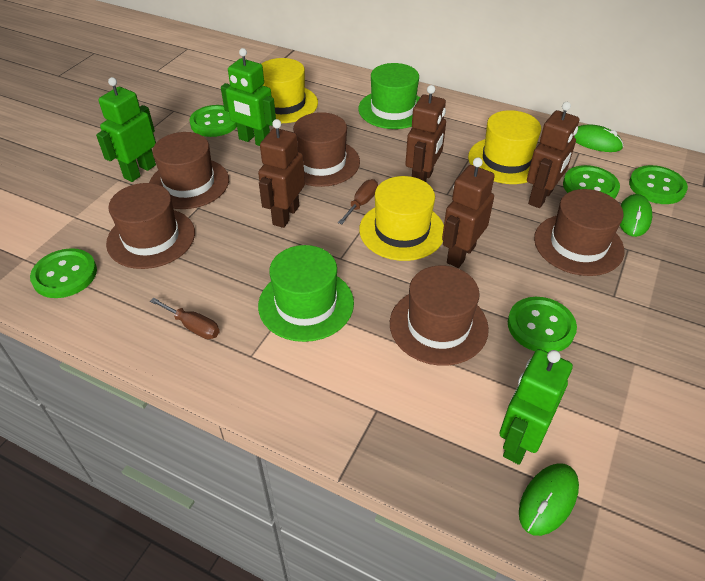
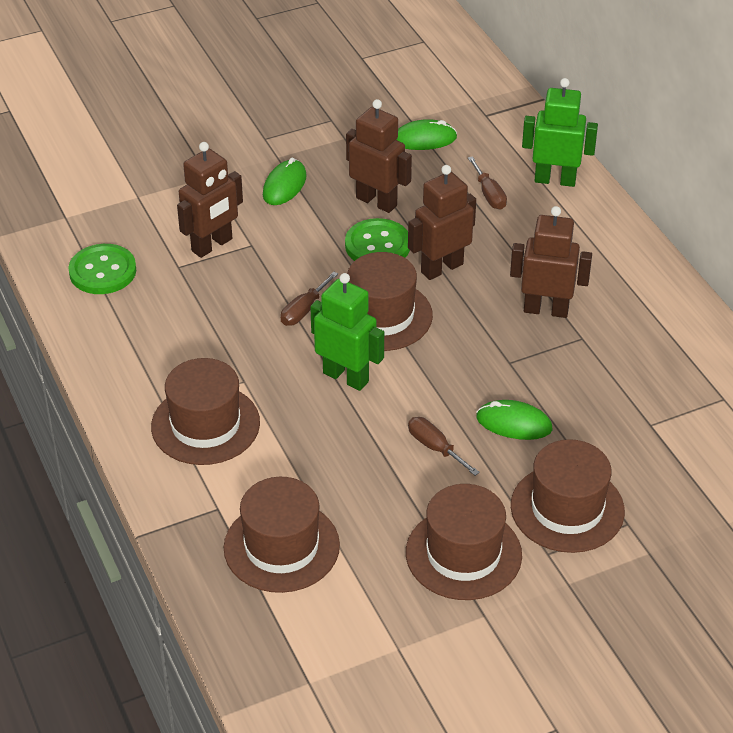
brown screwdriver: [150,298,220,339] [338,179,378,224] = 2 -> [281,272,338,326] [408,417,480,476] [468,156,507,209] = 3
green button: [30,248,97,298] [189,105,237,137] [508,297,577,352] [563,165,620,199] [629,165,688,204] = 5 -> [68,244,136,294] [345,218,410,261] = 2
green hat: [258,245,354,342] [358,63,420,129] = 2 -> none = 0
green robot: [96,77,156,182] [221,48,276,146] [500,349,573,465] = 3 -> [310,273,384,391] [522,78,598,187] = 2
yellow hat: [262,58,318,123] [359,176,444,261] [468,110,541,184] = 3 -> none = 0

